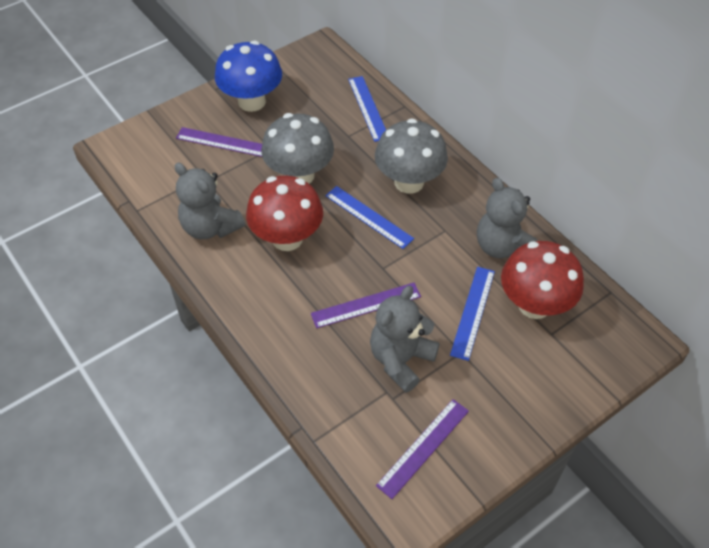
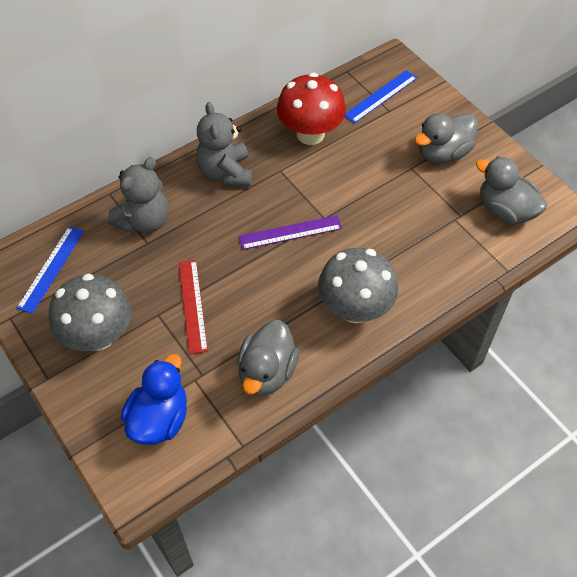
blue duck: none = 0 -> [121,354,187,445] = 1
blue mushroom: [215,41,282,112] = 1 -> none = 0
blue ruler: [325,186,414,249] [348,76,386,142] [450,267,495,361] = 3 -> [17,226,84,314] [345,70,417,123] = 2
grey duck: none = 0 -> [237,320,299,396] [415,113,478,163] [476,157,547,224] = 3
grey teddy bear: [175,162,245,239] [370,285,440,393] [477,178,538,258] = 3 -> [108,157,168,233] [196,102,252,186] = 2
purple ruler: [176,127,262,157] [311,283,421,328] [376,399,469,499] = 3 -> [239,215,342,250] = 1
red mushroom: [246,175,323,251] [501,241,584,319] = 2 -> [277,73,346,145] = 1
red ruler: none = 0 -> [179,260,208,354] = 1

